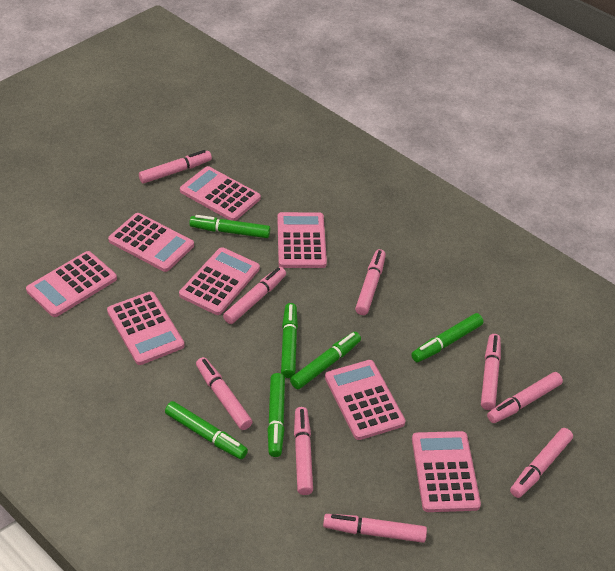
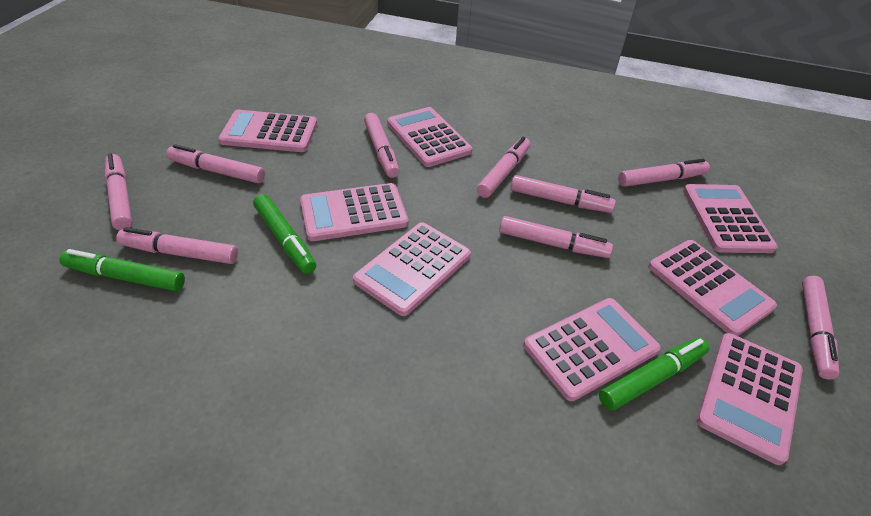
green marker: [165,401,248,459] [189,215,270,238] [267,373,285,457] [281,303,298,378] [290,332,361,389] [411,313,483,362] = 6 -> [59,249,185,291] [253,194,316,274] [599,337,710,411] = 3

